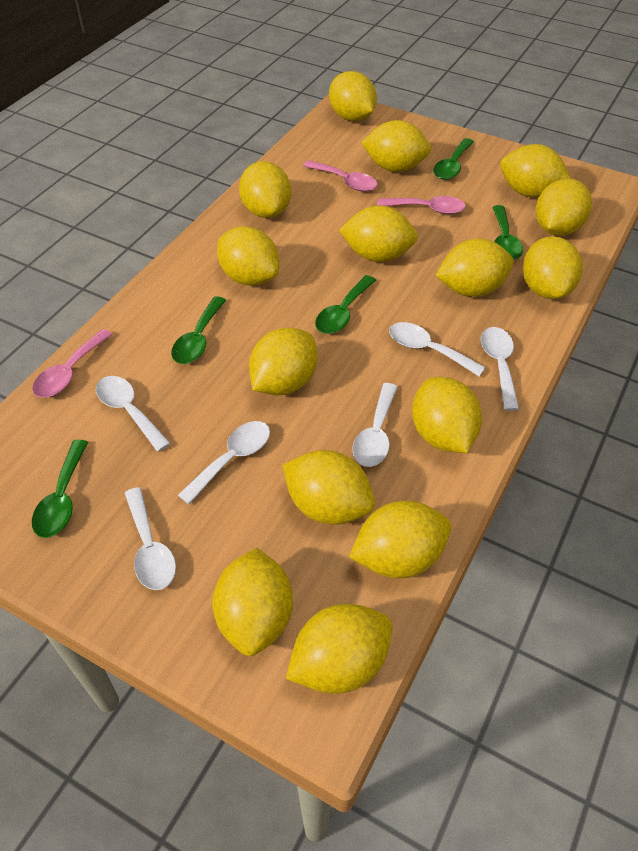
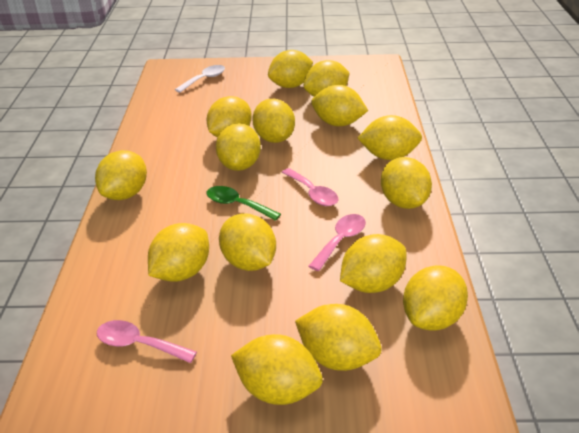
green spoon: [32,439,88,538] [171,296,226,364] [315,275,376,334] [433,138,474,180] [492,205,523,260] = 5 -> [207,186,281,221] = 1
white spoon: [96,376,171,452] [125,487,176,590] [178,421,270,504] [352,383,397,467] [389,322,486,376] [481,327,519,411] = 6 -> [175,65,225,93] = 1

